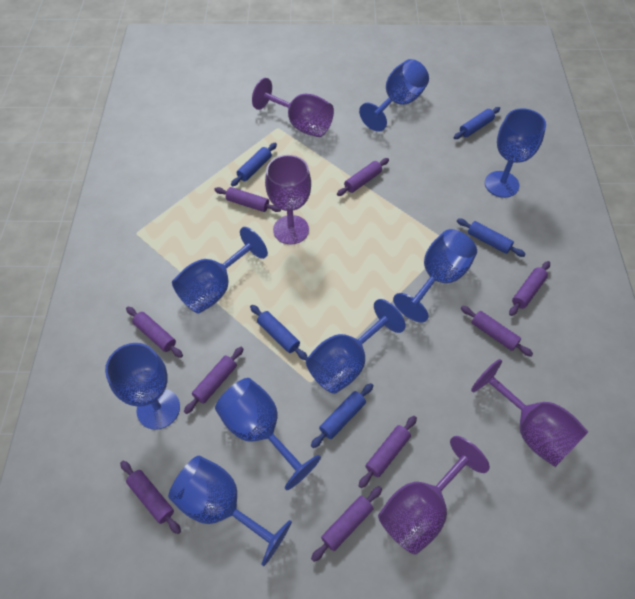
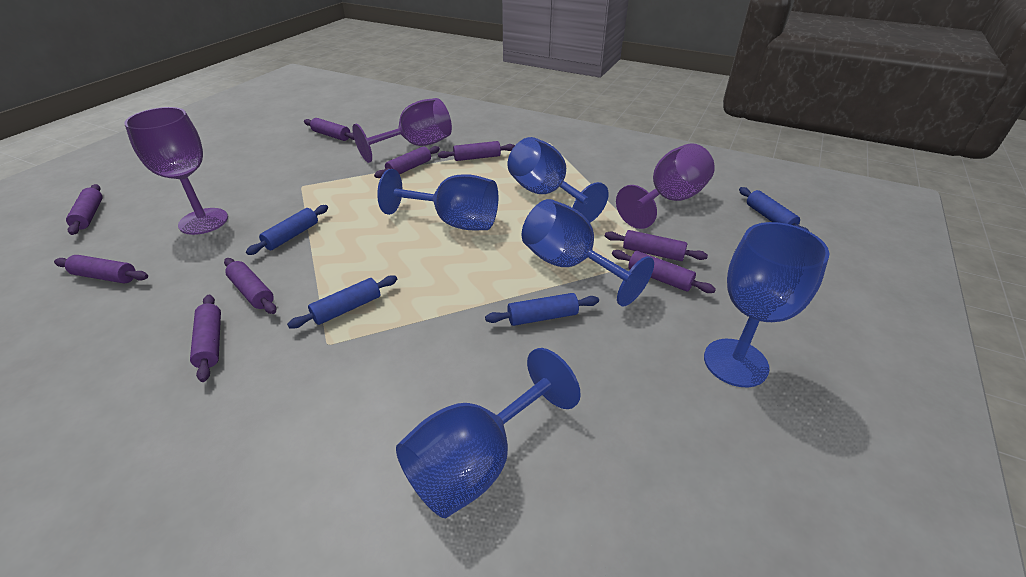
blue goblet: [105,343,180,430] [168,456,292,566] [172,227,268,314] [215,378,321,490] [306,299,406,394] [359,59,429,132] [393,229,477,323] [485,108,546,198] = 8 -> [377,169,498,230] [396,348,581,518] [508,137,609,222] [522,199,654,307] [704,222,829,387] = 5
blue rolling pin: [231,143,277,186] [250,305,308,360] [311,383,373,448] [454,107,500,139] [457,218,526,257] = 5 -> [246,205,328,255] [287,275,397,328] [485,293,599,326] [739,187,809,231] = 4
purple goblet: [252,78,334,137] [265,155,311,245] [378,436,490,555] [471,359,588,467] = 4 -> [124,107,228,235] [352,98,452,163] [616,143,715,229] = 3

